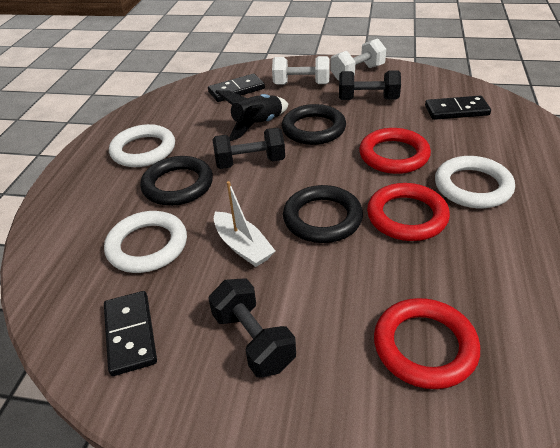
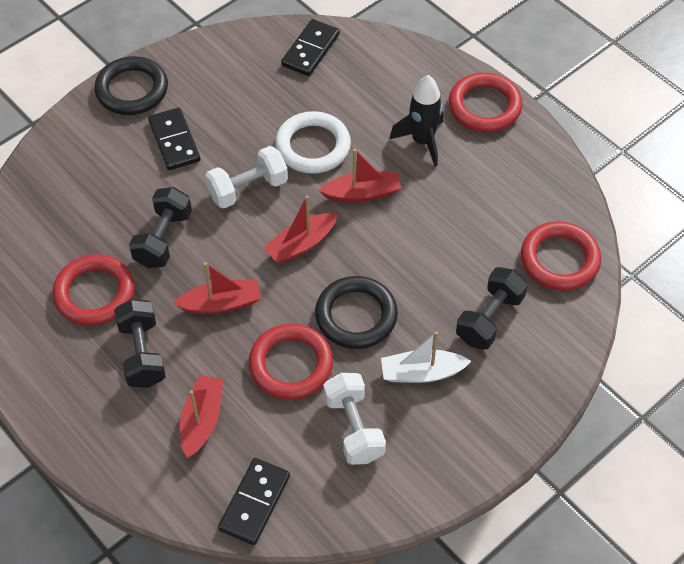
black ring: [140,156,213,206] [282,104,346,145] [283,185,363,243] = 3 -> [94,56,168,115] [315,276,398,349] = 2
red boat: none = 0 -> [173,262,261,314] [180,375,223,458] [263,195,338,264] [319,149,401,202] = 4
red ring: [359,128,431,174] [367,183,450,241] [374,298,480,389] = 3 -> [53,254,135,326] [248,324,333,400] [449,73,523,132] [521,221,601,291] = 4
white ring: [104,211,187,273] [109,124,175,167] [435,156,515,208] = 3 -> [275,111,351,174] = 1

